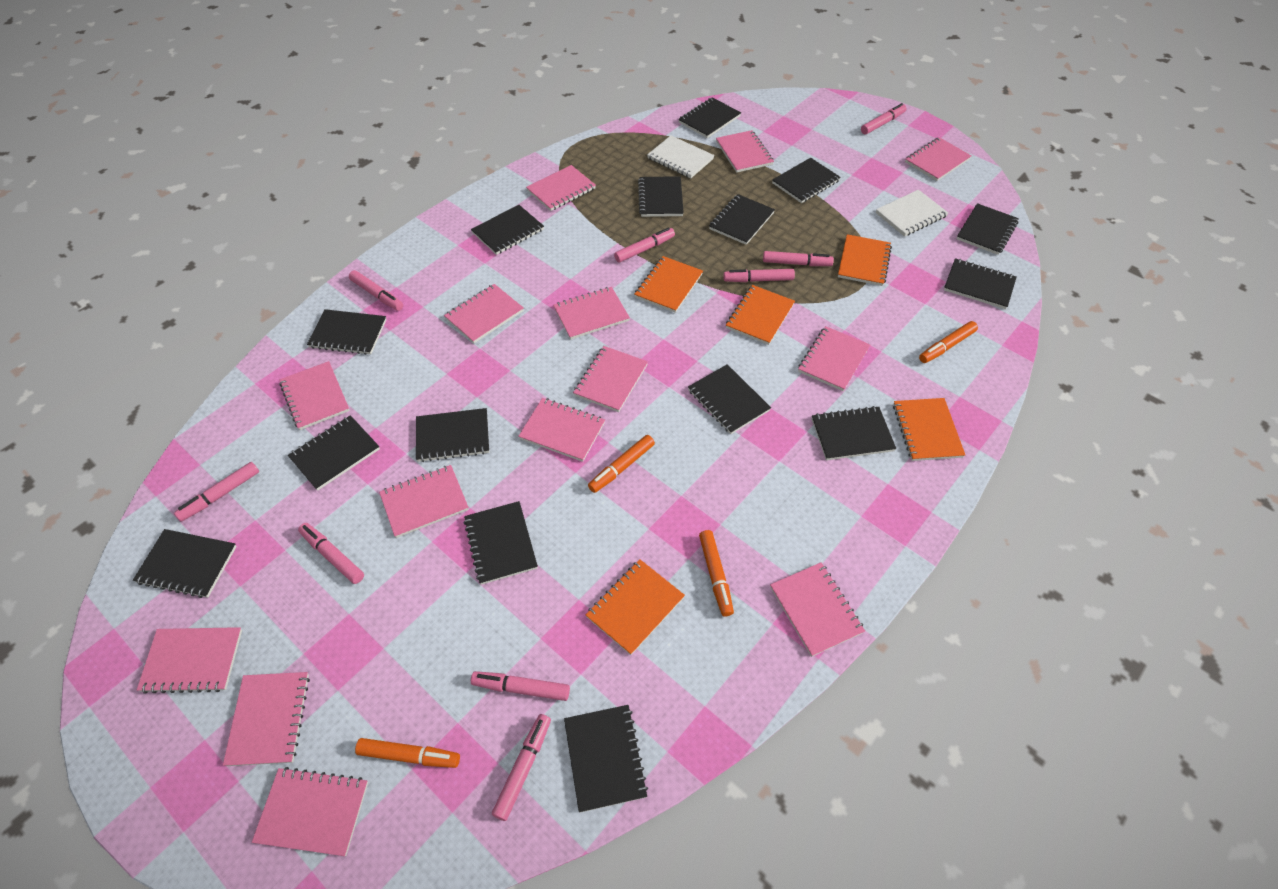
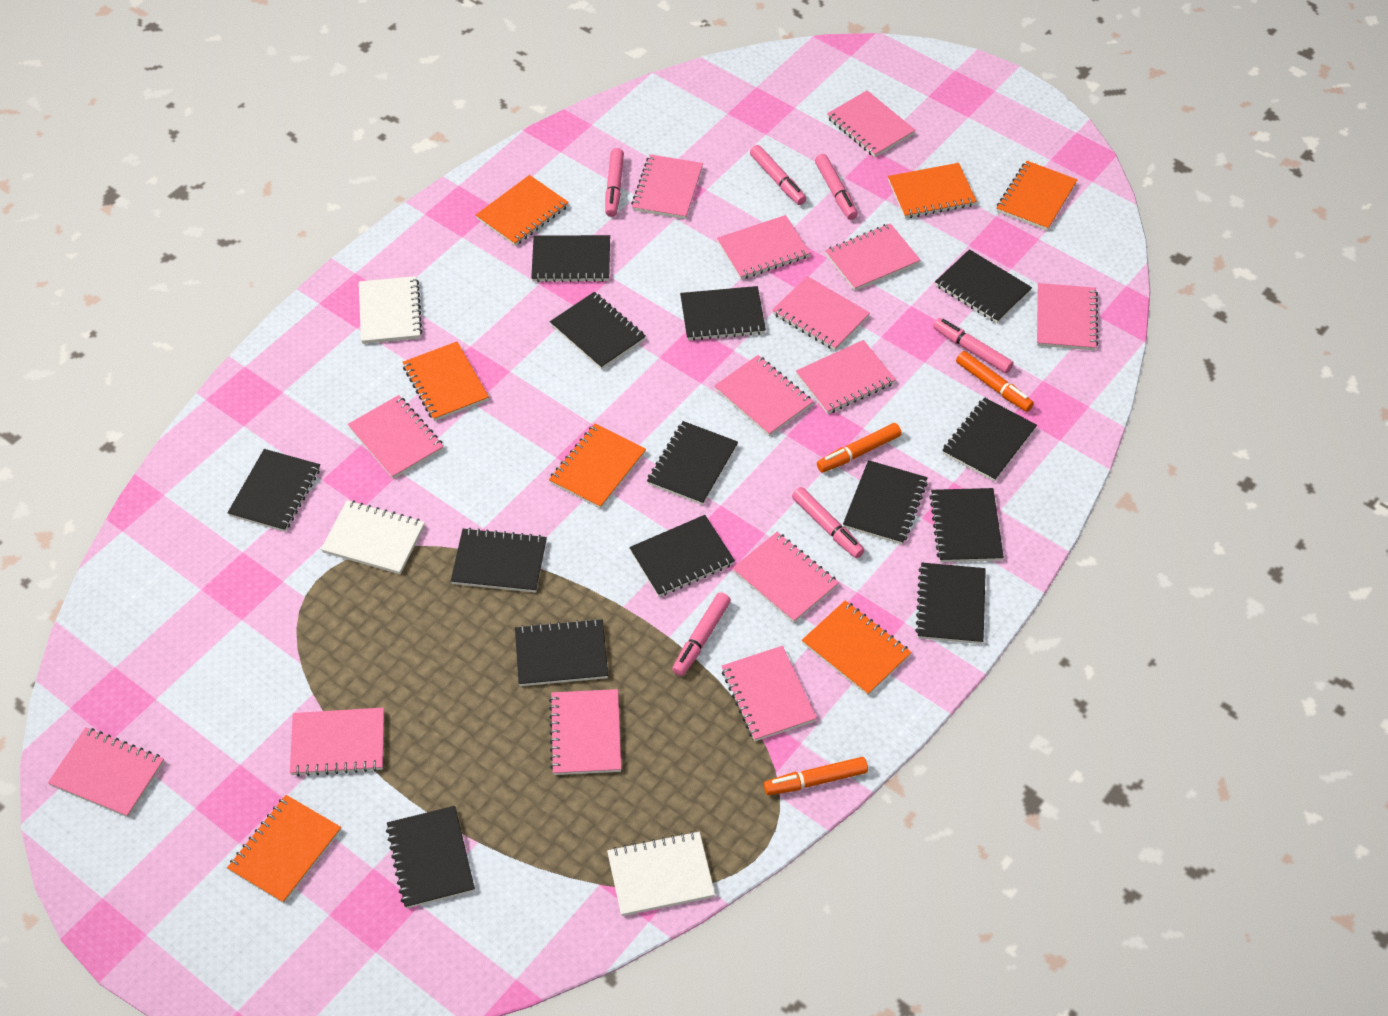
black notebook: [133,529,237,598] [288,415,380,491] [307,309,386,355] [416,408,489,462] [464,501,538,585] [471,205,544,255] [564,705,648,813] [638,176,684,217] [678,97,741,138] [688,364,771,434] [709,194,775,245] [772,158,841,203] [812,406,896,460] [944,258,1017,309] [957,203,1019,255] = 15 -> [227,449,320,532] [386,806,475,909] [451,528,547,593] [515,618,608,686] [531,235,610,282] [550,292,646,370] [629,515,735,597] [647,421,738,505] [680,286,766,341] [843,460,928,545] [915,563,986,644] [929,488,1004,562] [935,249,1032,323] [942,397,1037,482] = 14
orange marker: [355,738,460,768] [588,435,655,493] [699,530,734,617] [919,321,978,363] = 4 -> [764,757,868,795] [817,423,902,473] [956,351,1034,412] = 3
orange notebook: [586,559,685,655] [634,256,703,313] [726,285,795,345] [838,234,892,286] [893,398,965,461] = 5 -> [227,795,341,903] [403,342,489,421] [476,175,569,246] [549,423,646,509] [802,600,912,696] [888,163,977,218] [997,161,1078,231] = 7
pink marker: [174,462,259,521] [298,523,364,584] [349,270,403,311] [471,671,570,701] [492,714,551,821] [614,227,675,263] [723,269,795,282] [763,251,834,266] [861,103,906,134] = 9 -> [605,148,624,217] [672,592,731,676] [750,145,806,205] [792,487,864,558] [815,154,858,220] [933,318,1014,373] = 6
white notebook: [647,136,715,178] [876,190,948,237] = 2 -> [321,500,425,574] [359,276,422,344] [607,831,715,916] = 3

